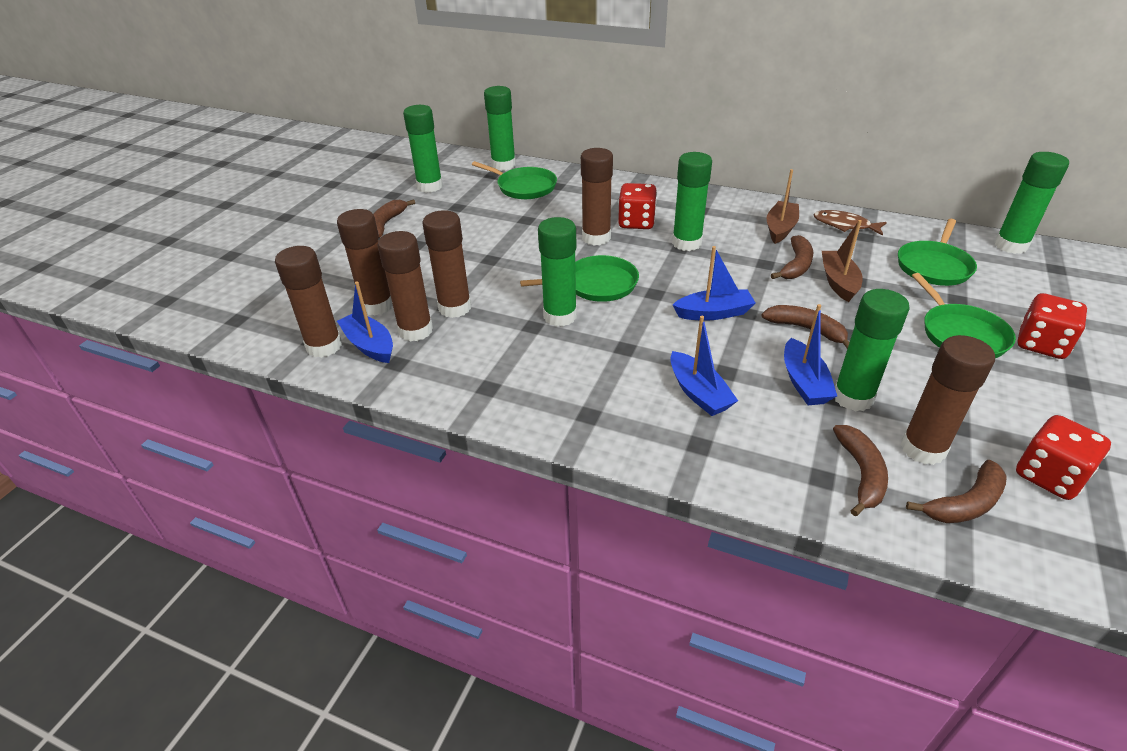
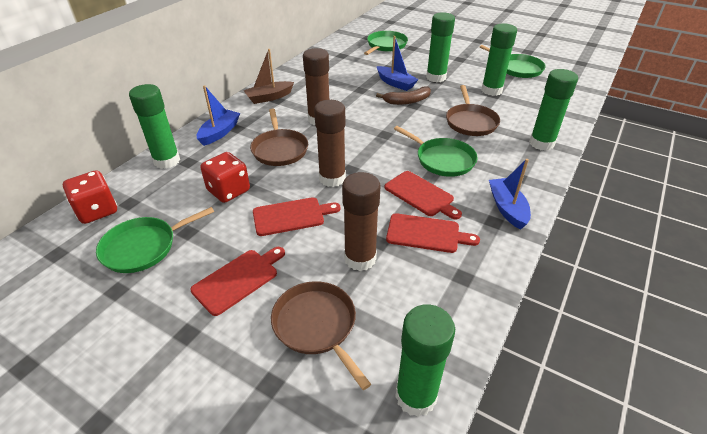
blue boat: [337,281,393,363] [670,316,738,416] [673,246,756,321] [784,304,837,405] = 4 -> [196,85,240,146] [377,36,419,91] [489,159,531,230] = 3
brown banana: [373,199,415,238] [762,305,849,349] [771,235,813,279] [833,425,888,516] [906,460,1007,523] = 5 -> [376,87,431,105] = 1
brown boat: [767,169,799,244] [822,220,863,302] = 2 -> [243,49,294,104] = 1
brown fish: [813,210,887,236] = 1 -> none = 0
brown glue stick: [275,246,342,358] [337,209,393,315] [377,231,433,342] [422,210,471,318] [581,148,613,245] [901,335,995,465] = 6 -> [303,48,329,125] [314,100,346,187] [342,172,380,271] = 3
brown pan: none = 0 -> [250,109,308,166] [271,281,371,390] [446,85,500,136] = 3
green glue stick: [403,105,443,193] [484,86,516,171] [538,217,577,327] [672,152,712,251] [835,289,910,411] [994,152,1069,254] = 6 -> [129,84,180,169] [395,304,455,417] [426,12,455,82] [481,23,517,96] [529,69,578,151] = 5
red cutting board: none = 0 -> [191,247,285,316] [253,197,340,236] [384,171,462,219] [386,213,480,253] = 4
red dice: [618,183,657,229] [1016,415,1111,500] [1017,293,1087,359] = 3 -> [63,170,117,224] [200,152,250,203] = 2

